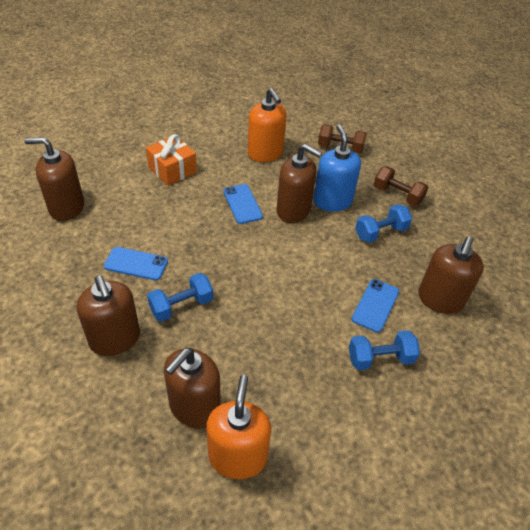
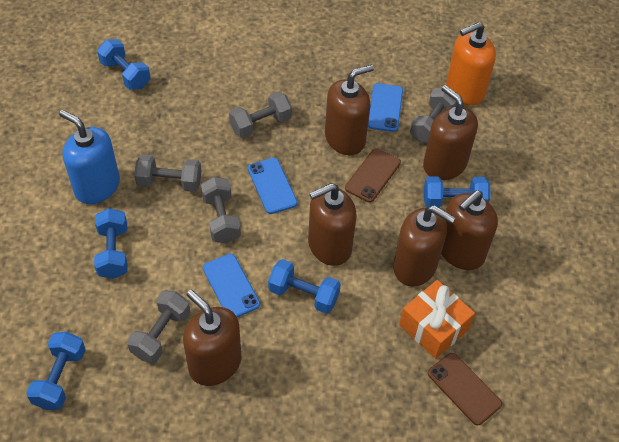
blue dumbbell: [147,273,213,322] [349,330,420,370] [355,204,412,243] = 3 -> [26,332,86,410] [94,208,127,279] [97,39,150,90] [268,259,341,314] [424,176,490,208] = 5
brown dumbbell: [318,124,367,154] [374,166,428,206] = 2 -> none = 0
brown phone: none = 0 -> [345,148,401,203] [428,353,502,425] = 2
brown soap dispenser: [24,137,84,221] [77,275,140,356] [164,348,221,429] [277,144,322,223] [418,237,484,314] = 5 -> [183,290,242,386] [308,183,356,266] [325,64,374,155] [393,205,456,287] [423,85,478,180] [441,190,498,270] = 6
grey dumbbell: none = 0 -> [127,290,190,363] [134,154,202,192] [201,177,241,243] [229,91,292,138] [410,88,457,143] = 5
orange soap dispenser: [206,375,271,479] [248,88,287,162] = 2 -> [446,22,496,105] = 1

